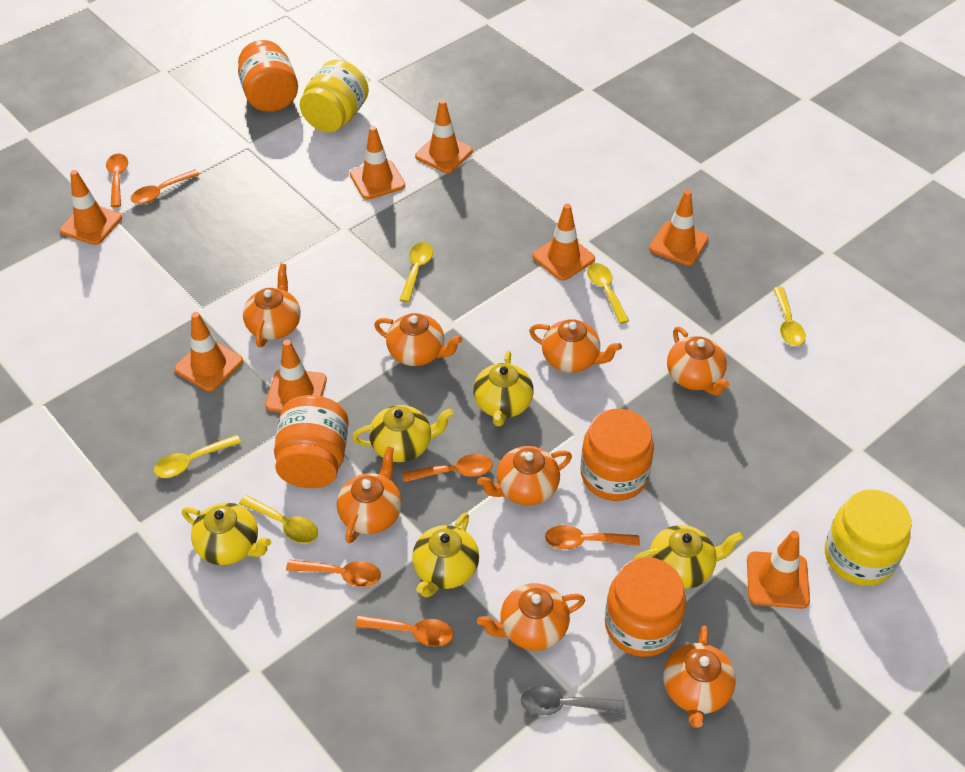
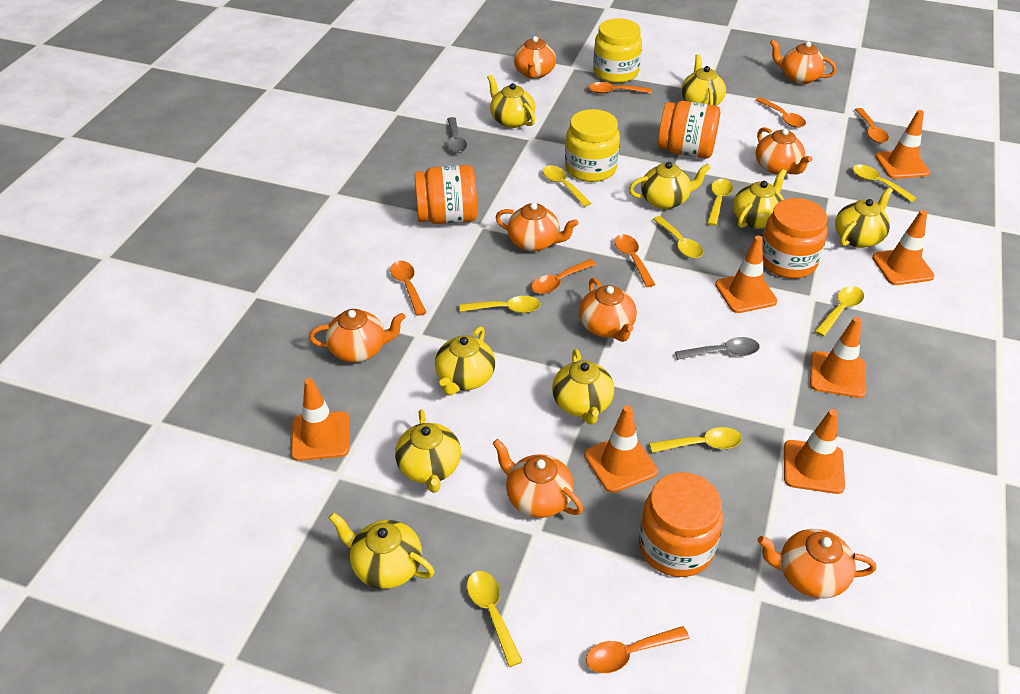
grey spoon: [521,686,625,715] = 1 -> [447,117,467,153] [675,337,760,360] = 2
orange spoon: [106,154,128,207] [131,169,200,204] [286,559,381,587] [355,615,453,646] [402,454,493,482] [545,525,640,549] = 6 -> [390,261,427,316] [531,259,596,294] [586,626,690,673] [589,82,652,94] [614,234,656,287] [756,97,806,128] [855,108,889,143] = 7
orange traffic cone: [60,170,122,245] [174,312,243,392] [265,339,327,413] [350,126,405,200] [415,100,473,173] [532,203,595,281] [649,190,708,266] [747,531,810,609] = 8 -> [291,378,349,461] [584,405,658,493] [715,236,777,313] [784,409,845,494] [810,317,866,398] [872,210,935,285] [875,110,930,179] = 7
yellow spoon: [154,435,241,478] [239,495,318,543] [400,242,433,302] [587,263,629,324] [773,287,806,346] = 5 -> [459,296,541,313] [467,571,523,667] [543,165,591,207] [649,427,742,453] [653,216,703,258] [707,179,733,226] [815,286,864,337] [852,164,916,202] = 8
yellow teapot: [182,503,271,565] [352,405,454,462] [412,513,479,598] [473,351,534,427] [633,525,744,589] = 5 -> [329,512,435,589] [395,410,461,493] [435,326,495,395] [487,75,535,128] [552,349,614,425] [629,162,710,209] [681,54,726,106] [733,169,787,229] [835,187,893,248] = 9

